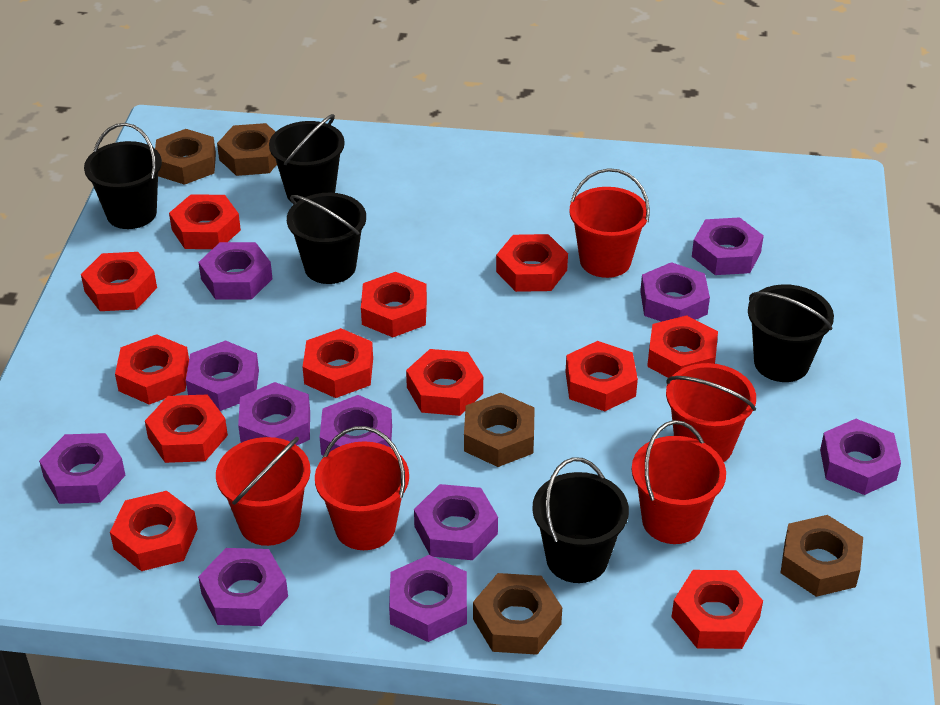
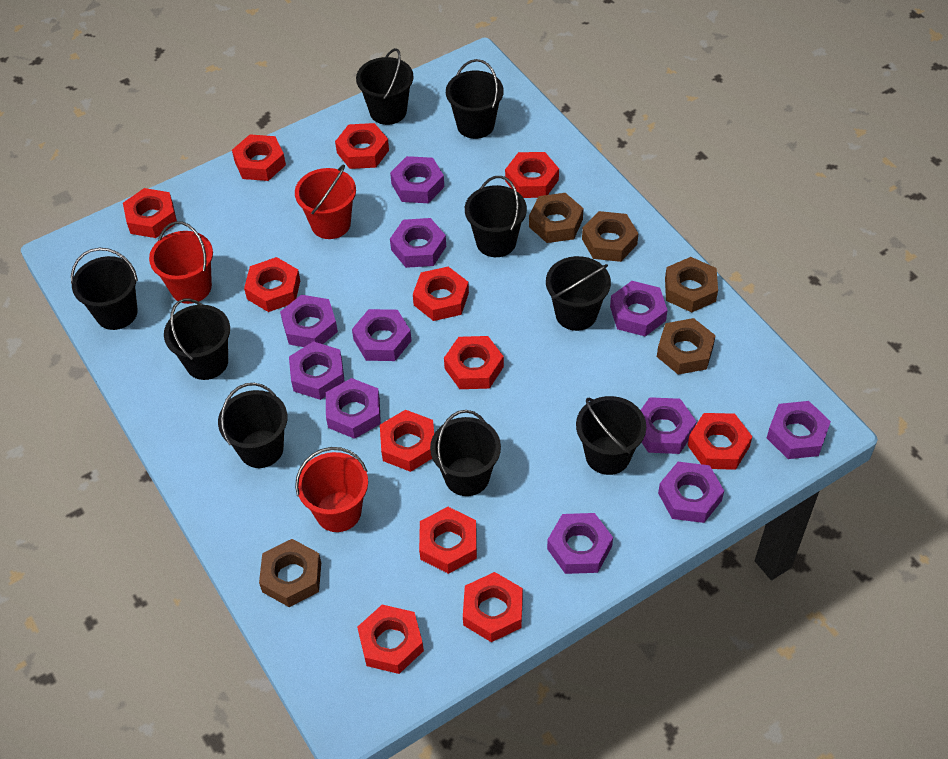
black bucket: [84,123,162,229] [269,114,345,202] [287,193,366,284] [532,457,629,583] [748,284,834,382] = 5 -> [71,248,138,330] [164,298,230,380] [218,383,287,468] [356,48,414,125] [430,410,501,496] [446,59,504,139] [465,176,527,257] [546,256,611,331] [576,396,646,475] = 9
red bucket: [216,437,310,546] [315,426,409,550] [569,168,650,278] [631,420,726,544] [666,363,756,462] = 5 -> [149,221,213,304] [295,165,356,239] [295,447,368,532] = 3

